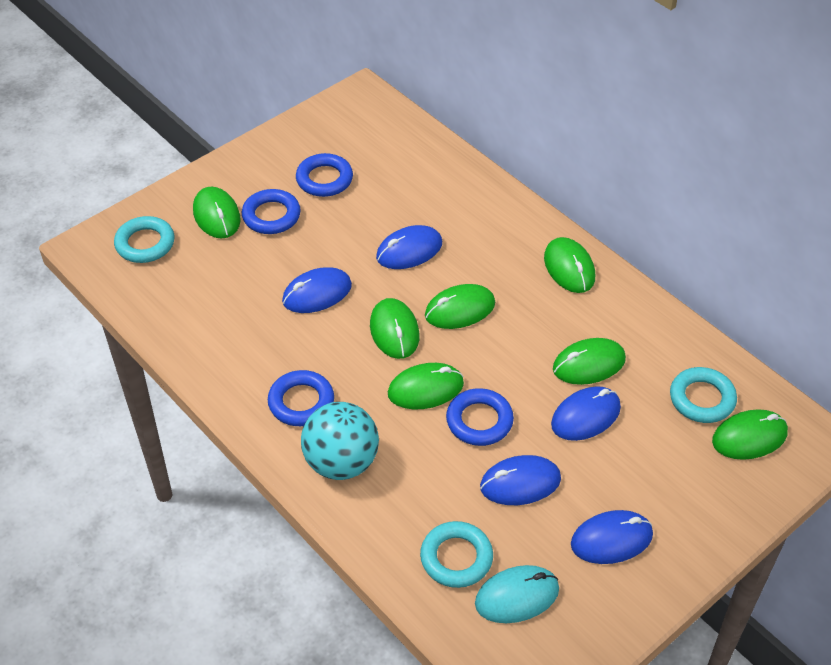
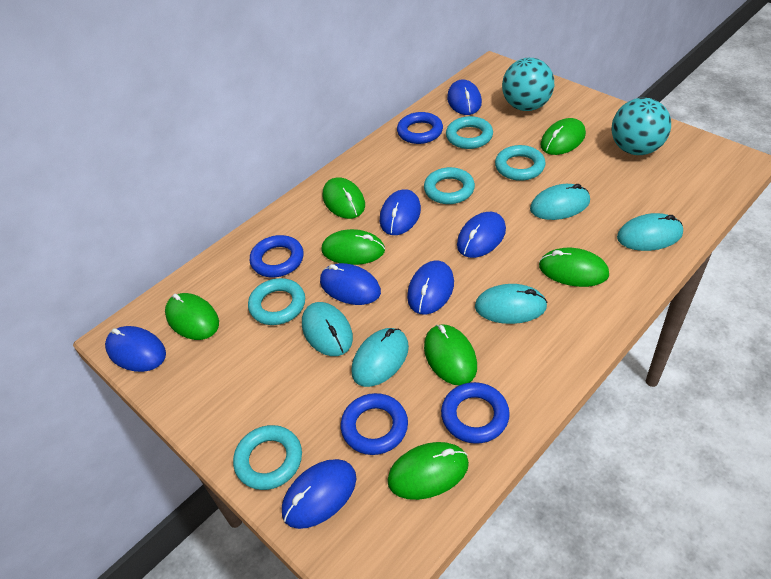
blue mouse: [282,267,352,313] [376,225,442,269] [480,455,561,505] [551,386,621,441] [571,510,653,564] = 5 -> [105,326,166,372] [282,459,356,529] [320,263,381,305] [380,189,421,235] [407,260,454,315] [447,79,482,115] [457,212,506,258] = 7
turquoise ball: [301,402,379,480] = 1 -> [502,58,554,111] [611,98,671,155] = 2
turquoise mouse: [475,565,559,623] = 1 -> [302,302,353,356] [351,328,409,387] [475,284,548,324] [530,184,590,220] [617,213,683,251] = 5
turquoise ring: [114,216,174,263] [420,521,493,588] [670,367,737,423] = 3 -> [233,425,302,490] [248,278,305,325] [424,167,475,204] [446,116,493,149] [495,145,546,181] = 5

